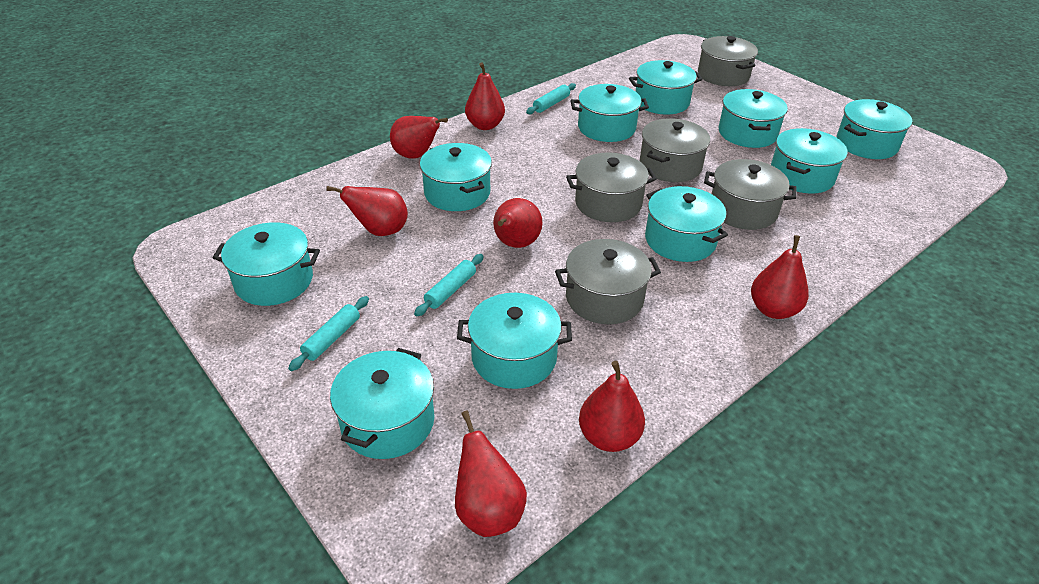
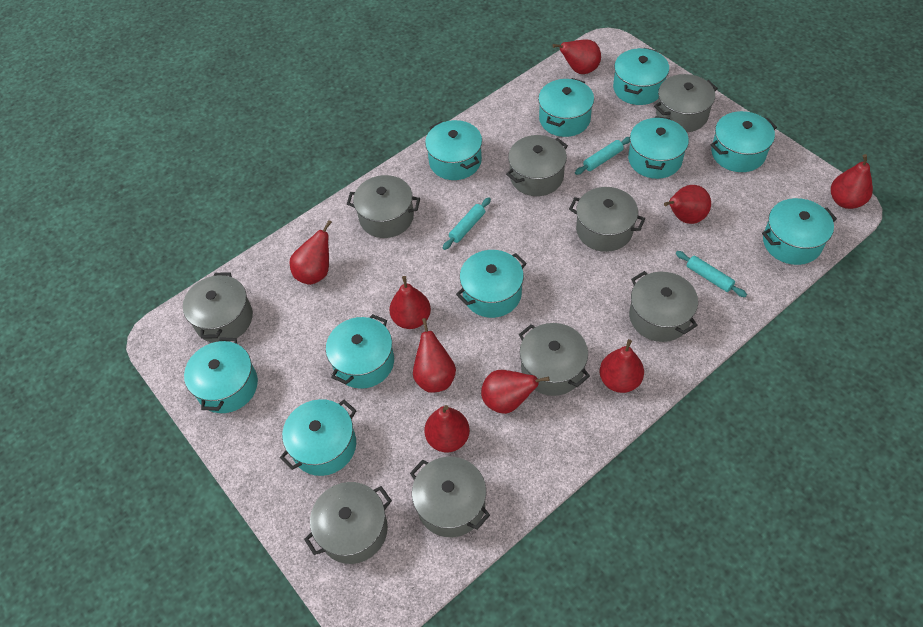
grey pot: [555,239,661,324] [566,152,657,222] [640,118,710,182] [698,36,758,86] [704,159,797,230] = 5 -> [183,273,253,343] [304,482,392,564] [347,175,420,238] [410,457,490,537] [506,135,568,196] [519,323,590,396] [569,187,645,252] [629,271,698,342] [654,74,718,132] = 9
red pear: [326,186,408,236] [390,116,448,159] [455,411,527,537] [465,62,505,130] [493,198,542,248] [579,361,645,452] [751,235,809,319] = 7 -> [289,220,332,285] [389,276,431,329] [413,318,456,393] [424,405,470,452] [481,370,549,414] [552,39,601,74] [600,339,644,393] [664,185,711,224] [831,154,873,209] = 9

